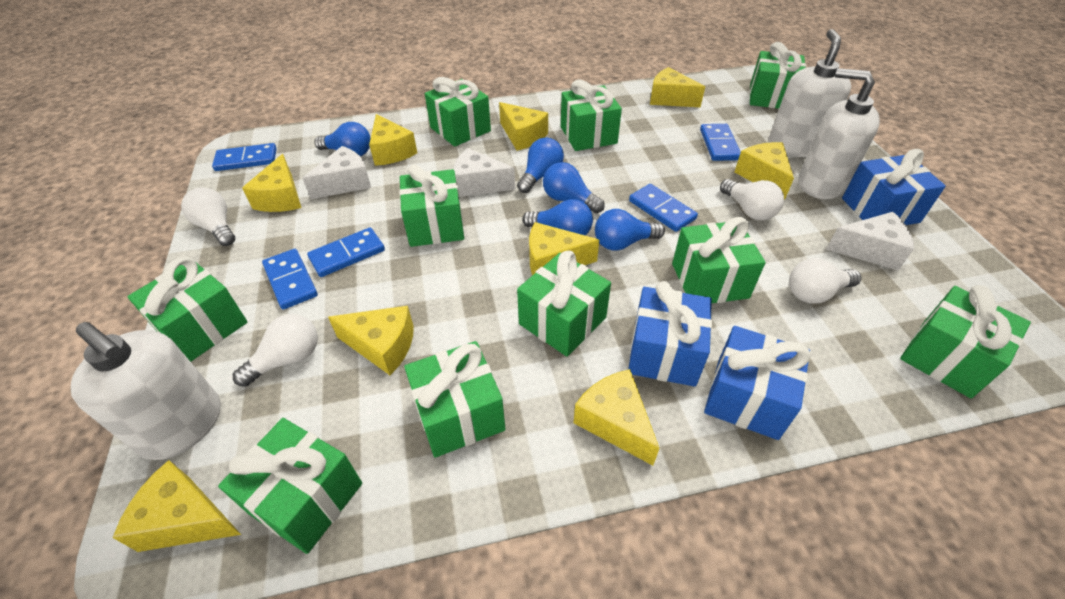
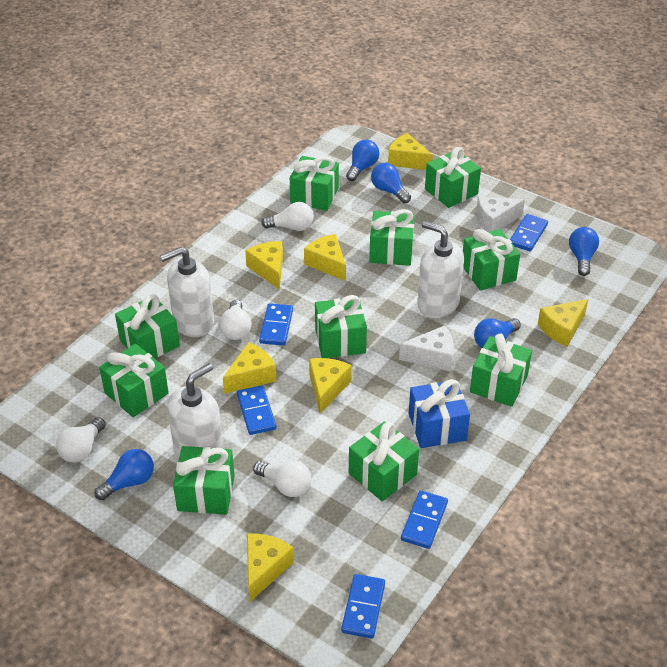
blue gift: [628,281,712,387] [704,326,811,440] [842,149,946,225] = 3 -> [409,379,470,448] = 1
white cheese: [303,146,371,199] [453,148,515,197] [826,212,914,271] = 3 -> [399,325,453,371] [476,197,525,232] = 2
yellow cheese: [113,460,241,552] [242,154,301,212] [328,306,414,375] [369,114,417,166] [499,102,548,151] [529,222,599,276] [574,369,660,465] [650,67,705,107] [735,142,794,200] = 9 -> [223,342,276,394] [245,241,283,290] [247,534,294,602] [304,234,346,281] [309,358,352,414] [388,133,433,170] [538,299,588,347] = 7

